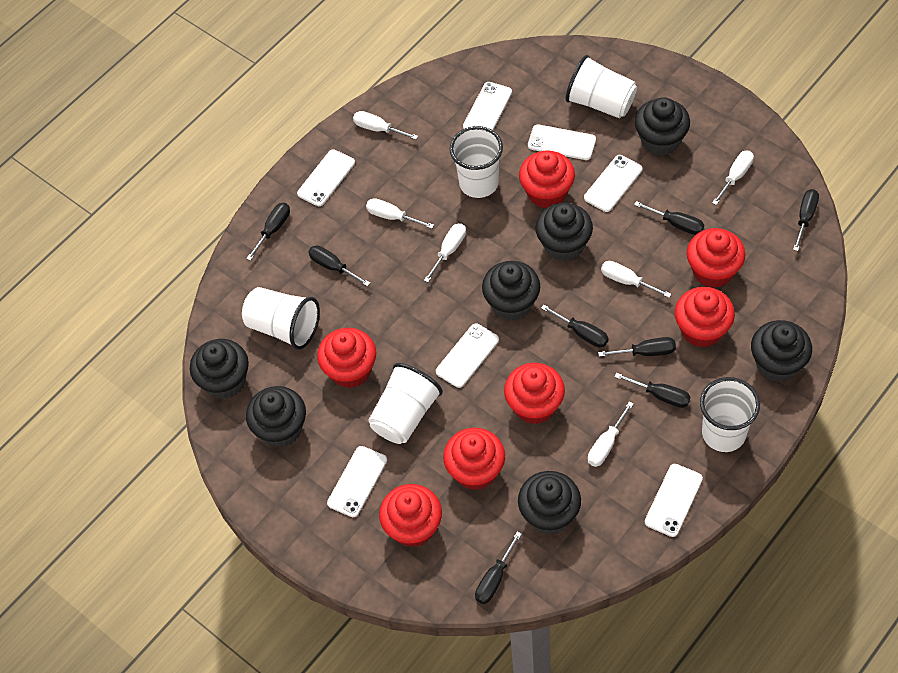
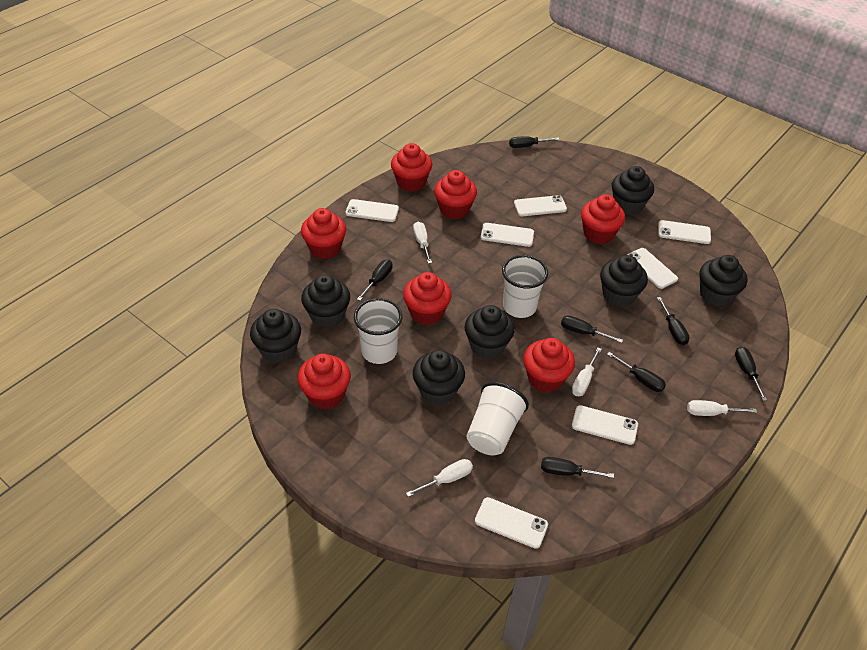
black screwdriver: [246,203,290,261] [308,245,370,286] [475,532,522,604] [541,305,608,347] [598,337,676,357] [614,373,690,408] [634,201,704,235] [793,189,819,251] = 8 -> [357,260,392,301] [509,136,560,148] [541,457,614,478] [561,316,623,343] [607,352,666,392] [657,297,690,345] [735,347,767,401] = 7
white cup: [242,287,320,350] [368,363,443,444] [450,126,503,198] [565,55,637,118] [700,377,760,452] = 5 -> [354,298,403,364] [466,382,529,455] [502,255,548,318] = 3
white screwdriver: [353,111,418,140] [366,198,434,229] [424,223,466,282] [588,401,634,467] [601,261,671,298] [712,150,754,205] = 6 -> [406,459,473,497] [413,222,432,263] [572,348,601,396] [687,400,757,416] = 4

